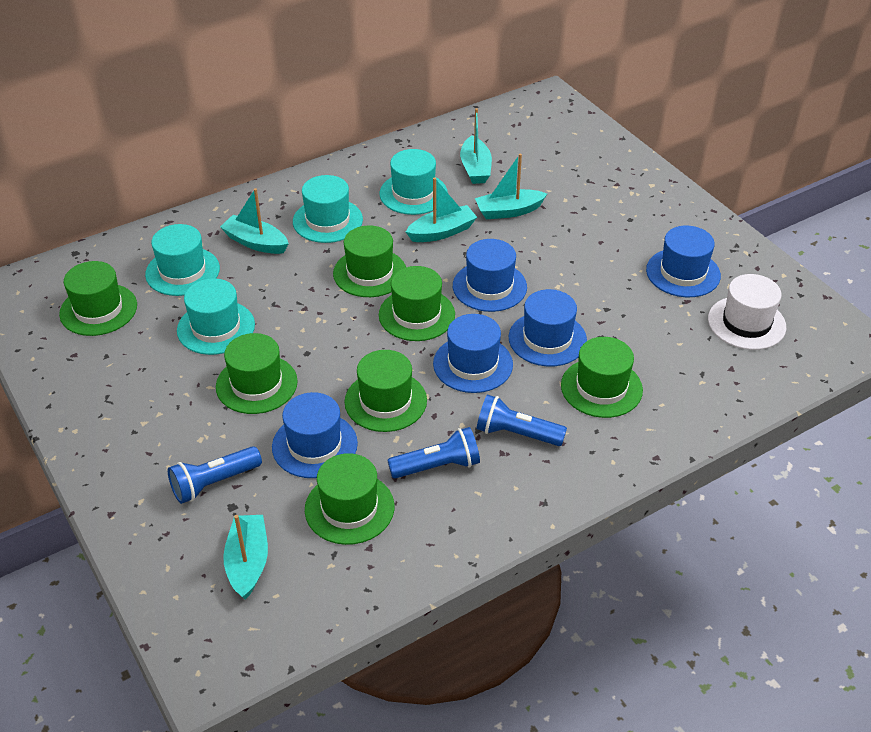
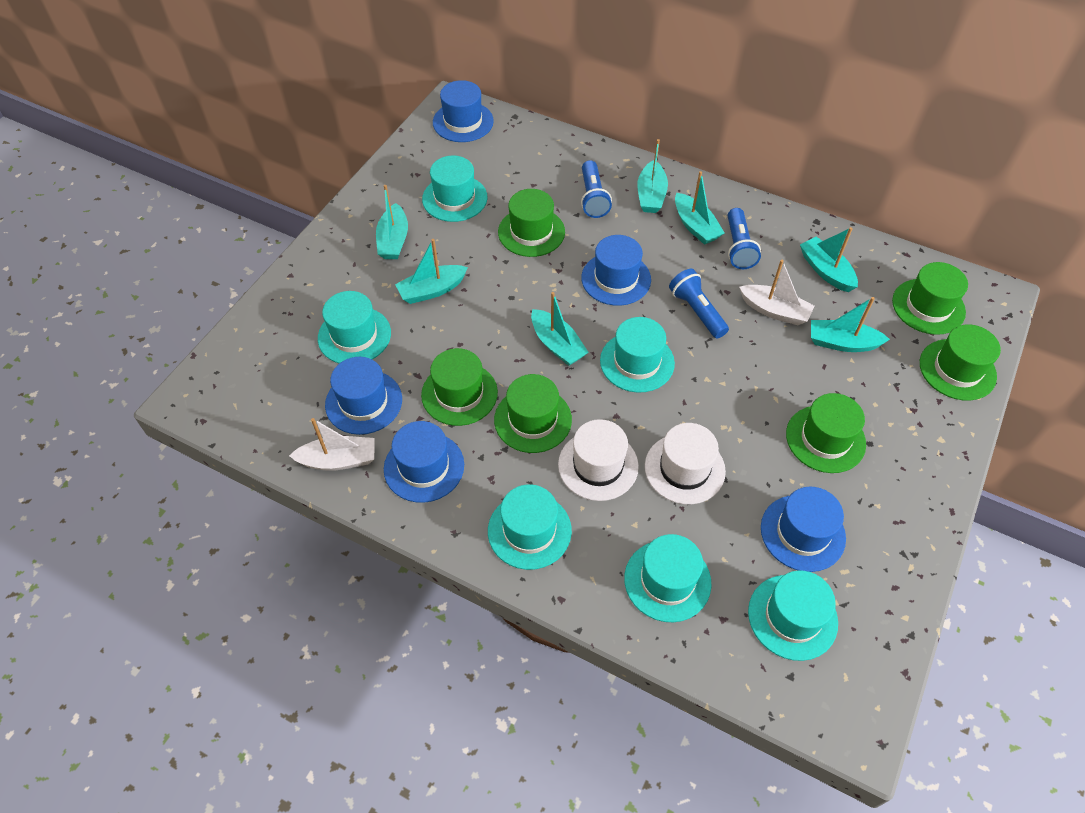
green hat: [59,261,137,336] [216,333,298,414] [305,453,394,545] [333,225,406,297] [344,350,427,432] [379,266,455,341] [561,337,643,418] = 7 -> [421,348,498,426] [494,374,572,453] [498,189,565,257] [786,393,866,473] [892,262,968,335] [920,324,1001,401] = 6
turquoise boat: [220,188,289,254] [223,515,268,600] [406,178,477,242] [460,108,492,184] [475,154,547,219] = 5 -> [376,185,408,259] [395,239,468,304] [531,292,589,366] [637,139,668,213] [675,171,724,245] [800,227,858,292] [811,297,890,352] = 7
turquoise hat: [145,224,220,296] [177,278,255,355] [293,175,363,243] [380,149,448,215] = 4 -> [318,291,391,363] [422,156,487,222] [488,484,572,570] [600,317,675,393] [624,534,711,622] [748,570,838,661] = 6
white boat: none = 0 -> [289,418,374,471] [739,260,815,325] = 2
white hat: [708,274,786,350] = 1 -> [558,419,639,501] [645,423,726,504] = 2

